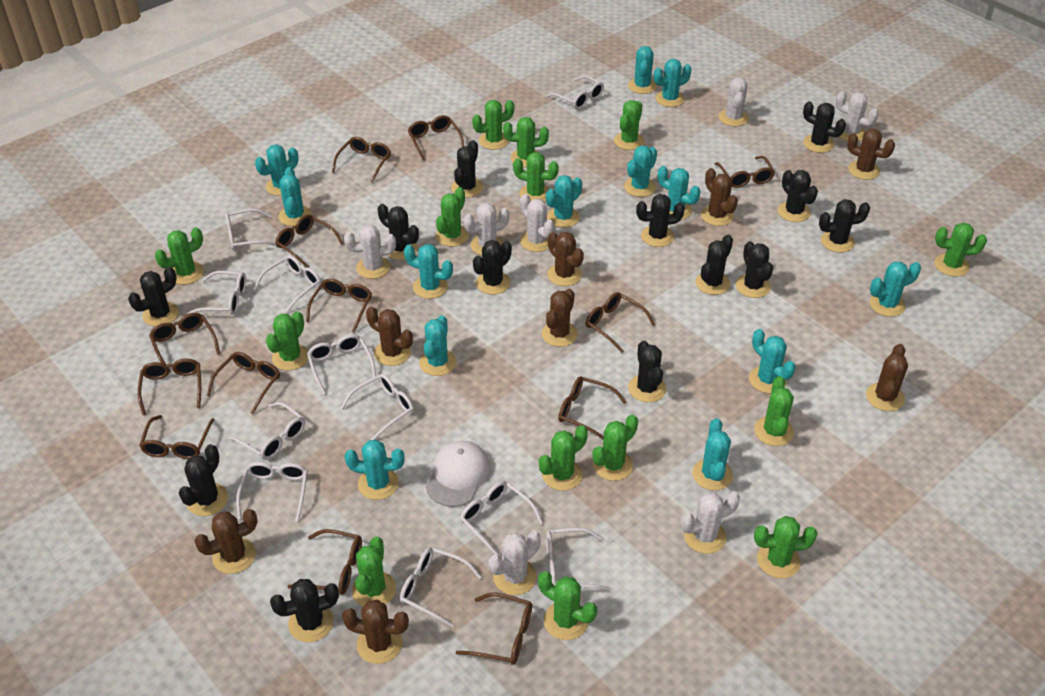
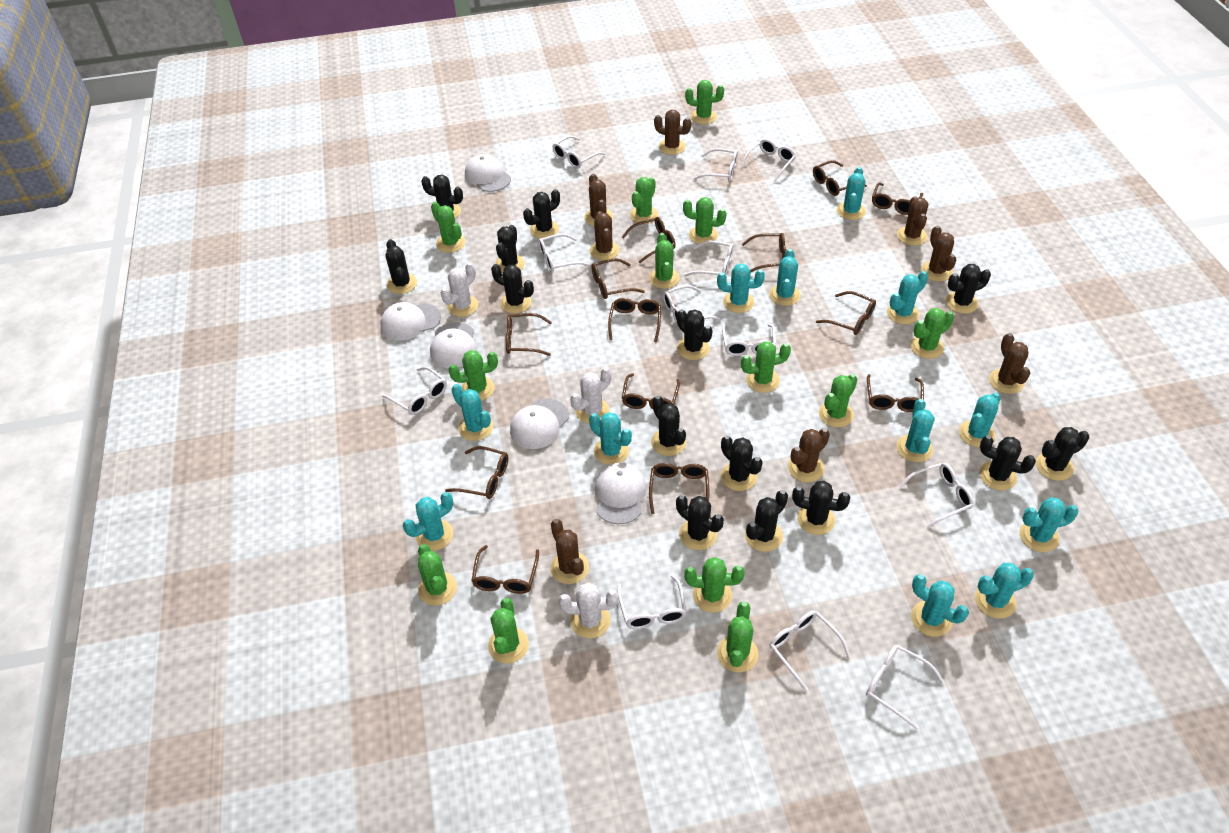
black cactus: [128,267,179,327] [179,444,228,516] [270,579,339,642] [378,204,419,260] [451,140,483,198] [473,240,512,295] [628,341,666,402] [636,194,685,247] [695,235,733,295] [736,241,773,298] [778,170,818,222] [803,101,846,153] [819,199,870,253] = 13 -> [386,239,417,294] [421,175,463,218] [491,264,534,314] [495,225,525,274] [523,189,560,239] [651,396,686,456] [676,309,713,360] [676,495,724,550] [721,435,763,491] [745,490,788,552] [792,481,851,535] [946,264,991,314] [979,435,1036,491] [1036,427,1089,481] = 14
green cactus: [155,227,204,285] [266,311,308,371] [352,537,396,606] [436,187,469,247] [472,100,514,150] [503,117,549,167] [513,152,559,202] [538,571,597,640] [539,425,588,491] [592,415,638,481] [614,100,644,150] [754,376,794,446] [754,516,818,578] [934,222,987,277] = 14 -> [418,544,457,606] [431,202,465,253] [449,350,498,401] [488,598,529,664] [630,177,658,224] [649,233,679,289] [683,197,727,245] [684,557,745,613] [685,80,724,124] [717,601,758,672] [741,341,791,393] [819,374,857,427] [910,308,954,359] = 13
turquoise cactus: [255,144,298,196] [279,167,312,226] [345,439,405,500] [404,244,453,299] [419,315,456,376] [546,175,582,228] [624,146,657,197] [628,46,657,94] [654,59,692,107] [658,166,700,220] [692,418,733,491] [749,329,796,393] [869,262,921,317] = 13 -> [403,492,453,551] [452,384,493,441] [589,412,632,465] [717,263,765,313] [769,249,801,306] [837,167,866,220] [887,271,928,324] [897,399,935,462] [911,574,969,637] [959,393,1001,448] [975,563,1034,619] [1020,497,1079,552] = 12
white cactus: [344,225,396,279] [463,203,509,256] [488,531,541,595] [520,194,555,252] [680,491,740,554] [719,77,749,127] [836,91,879,141] = 7 -> [440,262,478,317] [558,583,619,638] [570,367,611,424] = 3
white cap: [426,441,491,507] = 1 -> [380,302,441,341] [430,322,477,368] [465,154,511,192] [510,398,569,449] [594,463,647,524] = 5
white glasses: [187,271,246,315] [225,209,276,251] [229,402,305,460] [236,462,308,522] [254,255,321,313] [307,334,376,395] [341,374,414,440] [400,547,482,628] [460,481,543,557] [546,528,610,591] [547,75,604,109] = 11 -> [382,366,447,415] [538,233,590,273] [552,135,606,168] [617,575,687,629] [663,285,720,327] [684,241,733,277] [693,148,738,182] [722,324,776,356] [741,139,796,182] [769,611,851,691] [866,645,944,730] [898,463,974,527] = 12

